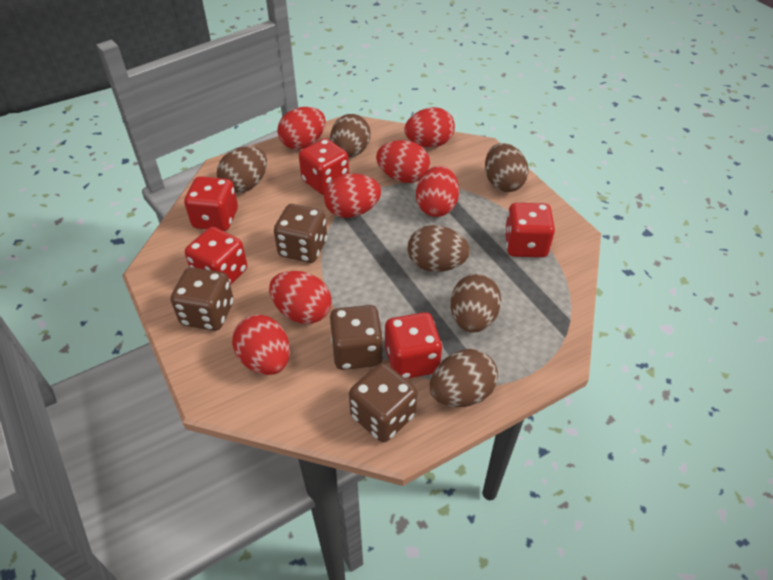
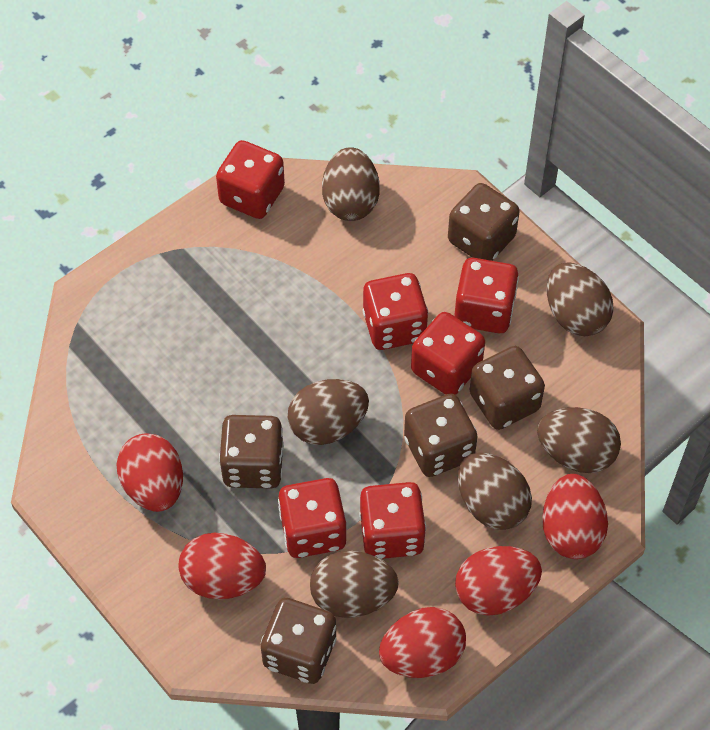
brown dice: [171,267,234,331] [274,204,327,263] [330,305,383,370] [349,363,417,442] = 4 -> [219,415,284,488] [261,598,337,684] [404,394,478,477] [448,183,520,261] [470,346,545,430] = 5
red dice: [184,176,238,231] [185,227,247,285] [299,138,349,195] [385,312,442,379] [504,203,555,257] = 5 -> [216,140,285,219] [278,478,346,558] [359,482,426,559] [363,273,428,350] [411,312,485,395] [454,258,519,333] = 6
red egg: [232,314,290,375] [269,271,332,324] [277,107,326,150] [324,174,381,218] [376,140,430,183] [404,107,455,147] [416,166,459,217] = 7 -> [116,433,183,512] [178,533,266,599] [379,607,466,678] [455,546,542,616] [542,474,608,559] = 5

